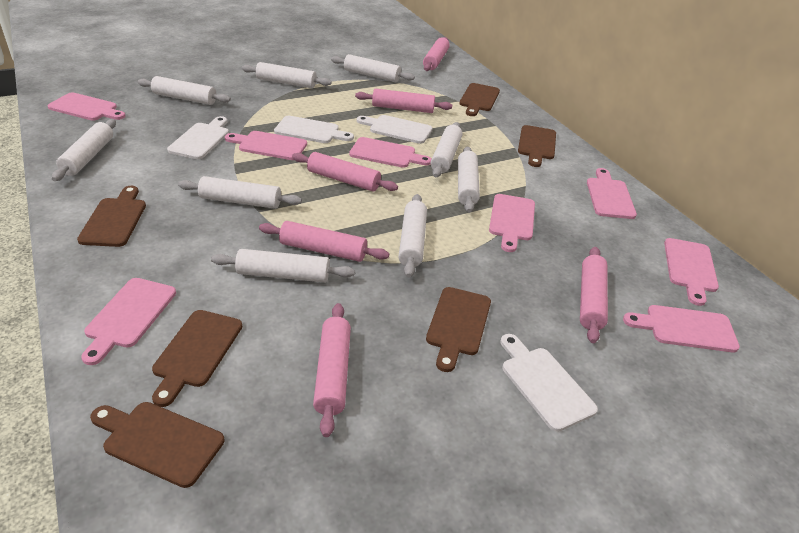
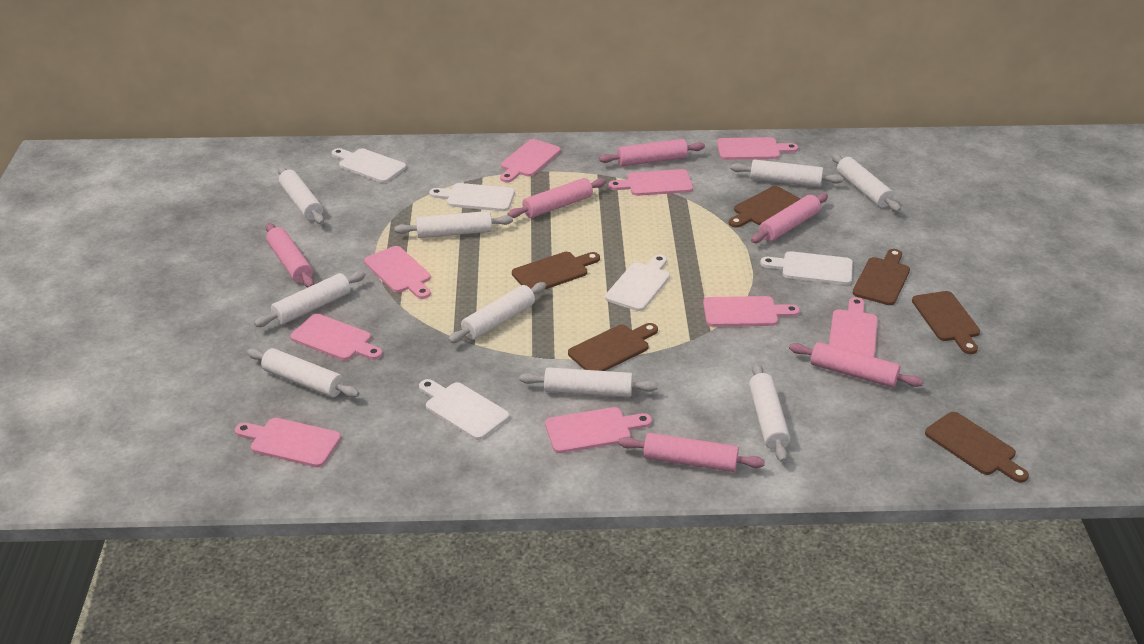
pink cutting board: [48,92,126,121] [81,278,176,365] [225,131,307,160] [349,137,431,168] [489,194,535,252] [587,168,637,219] [623,305,740,352] [664,238,719,306] = 8 -> [235,418,341,467] [290,314,383,360] [364,246,431,299] [500,139,561,183] [545,407,652,453] [608,169,693,196] [703,296,800,327] [717,137,798,160] [829,297,878,357] = 9
white cutting board: [167,116,229,159] [274,116,354,143] [357,115,432,144] [501,334,598,432] = 4 -> [332,148,406,183] [419,379,509,440] [429,183,515,211] [605,255,670,311] [760,251,853,285] = 5

